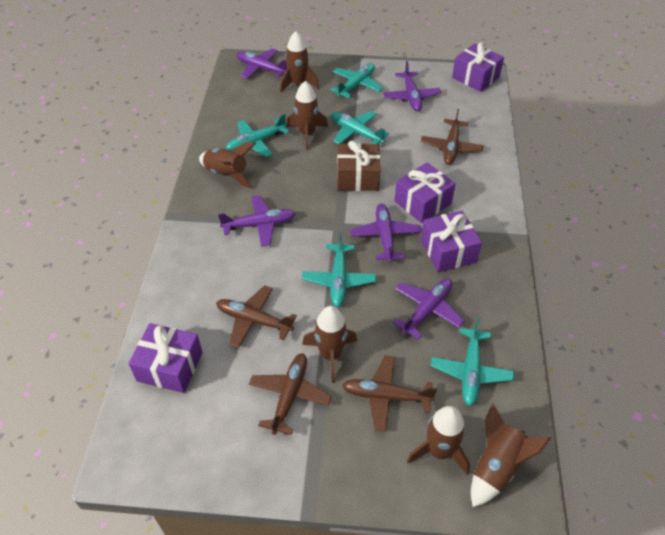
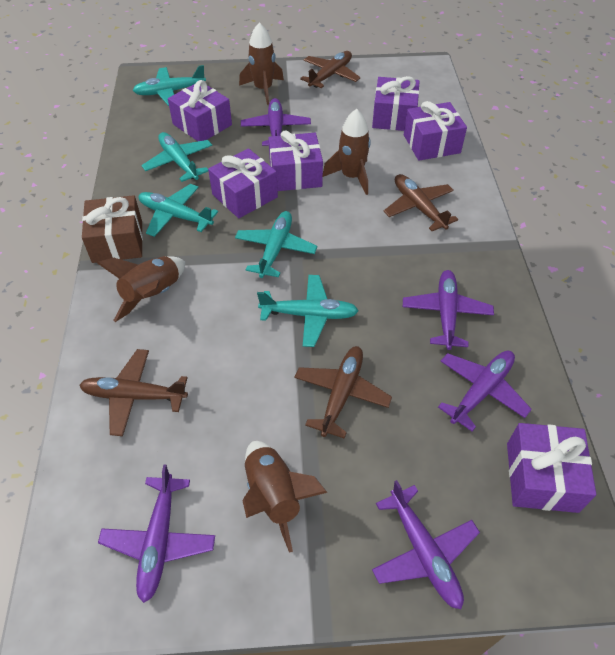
brown rocket: [199,142,256,188] [280,31,319,93] [286,81,328,150] [302,306,357,383] [407,406,470,475] [471,403,551,507] = 6 -> [97,256,185,322] [239,22,284,105] [242,441,328,553] [323,109,371,195] = 4
purple gift: [128,323,203,393] [394,162,456,223] [421,211,482,272] [452,43,504,92] = 4 -> [168,80,232,141] [208,148,278,218] [268,131,323,191] [372,76,420,131] [404,101,467,161] [507,423,596,513] = 6

